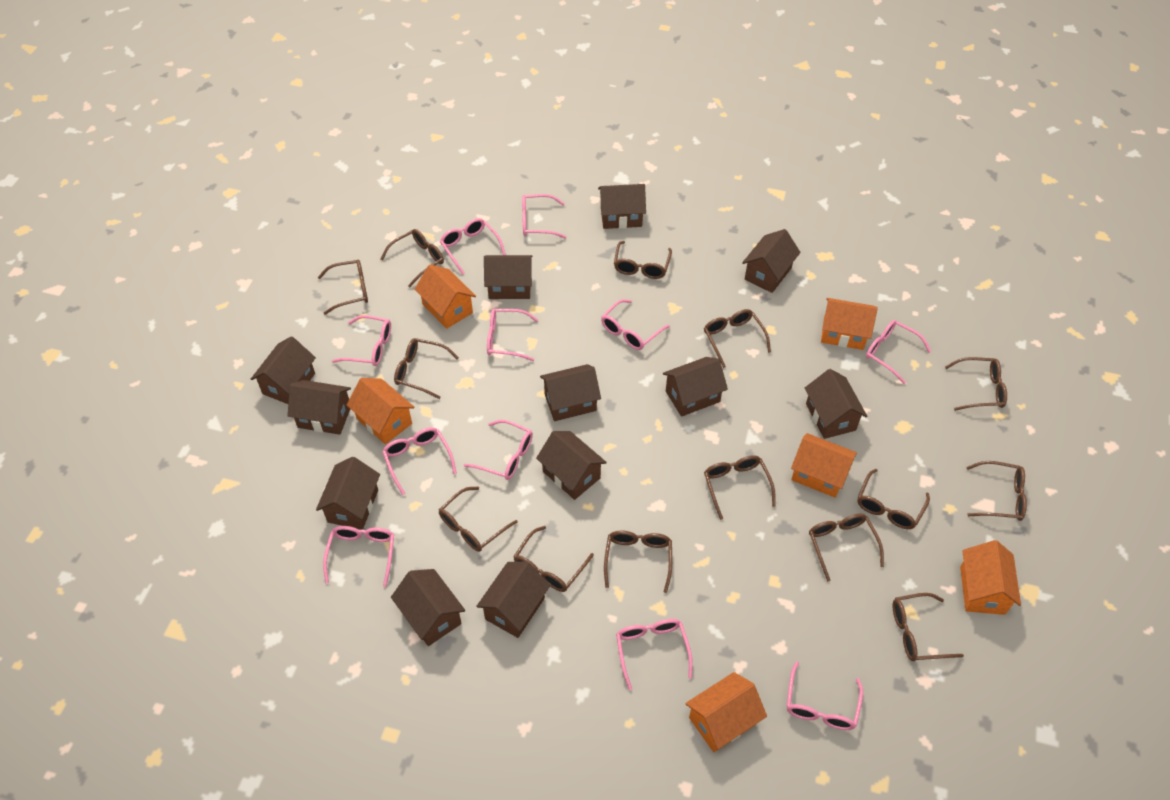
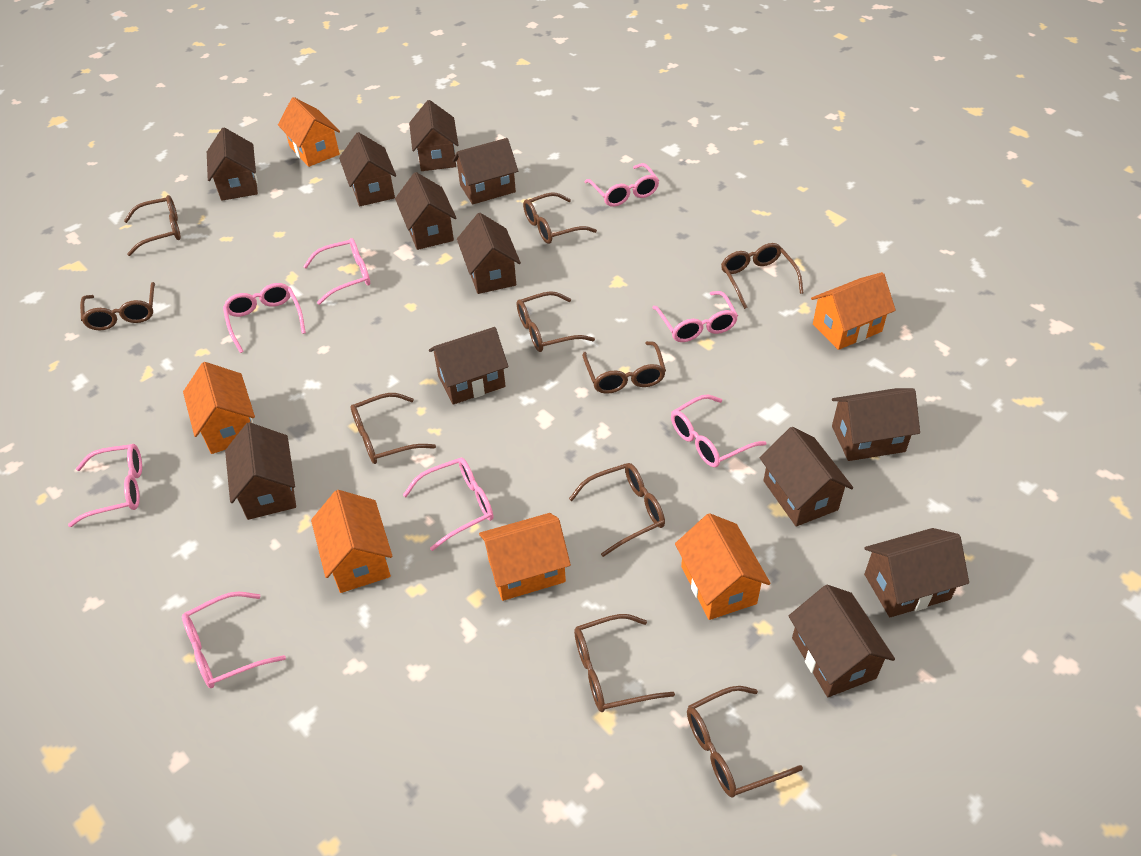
brown glasses: [318,260,368,315] [381,229,444,287] [394,338,459,399] [439,487,518,552] [513,526,594,592] [604,531,672,593] [614,241,672,279] [704,309,771,368] [704,455,776,520] [809,513,884,581] [857,469,930,529] [892,593,964,661] [945,357,1007,411] [966,461,1027,521] = 14 -> [80,282,155,330] [124,195,181,256] [350,393,436,464] [517,291,595,352] [523,192,597,244] [569,463,665,557] [574,614,675,712] [582,341,666,394] [687,686,803,797] [721,243,804,309] = 10
pink glasses: [323,526,394,587] [332,315,391,366] [382,427,457,495] [440,218,506,275] [464,420,533,480] [487,309,539,361] [522,194,566,238] [601,299,670,350] [616,619,693,690] [787,661,863,730] [866,320,931,384] = 11 -> [68,444,142,527] [182,592,286,688] [223,283,306,353] [303,238,370,305] [403,457,494,551] [585,163,659,207] [652,291,738,342] [671,395,767,467] = 8

